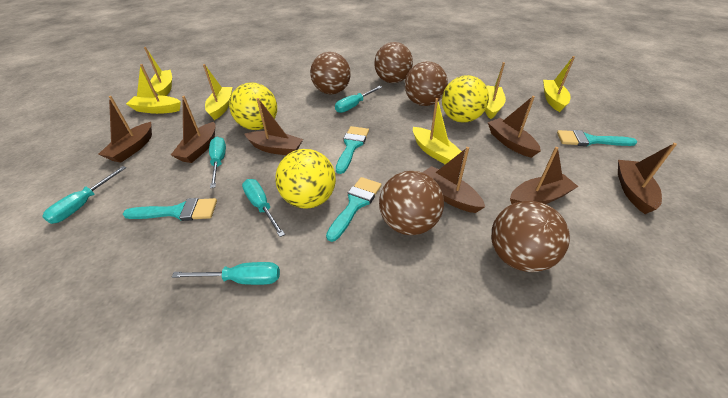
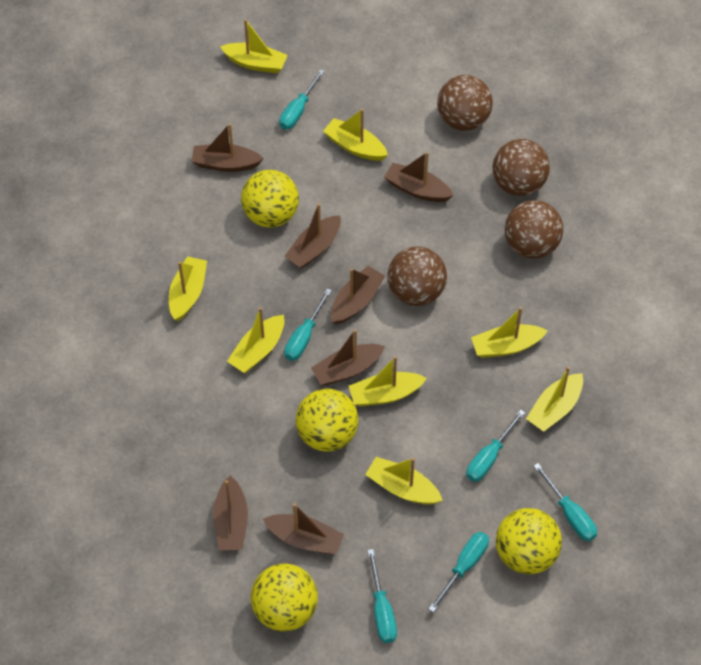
brown ball: [310,52,351,94] [374,42,413,83] [379,171,444,235] [405,61,448,106] [491,201,570,272] = 5 -> [387,246,447,306] [437,75,493,131] [492,139,550,196] [505,200,563,259] = 4
turquoise brush: [123,198,217,221] [326,177,382,242] [336,126,369,174] [557,130,637,146] = 4 -> none = 0
turquoise screwdriver: [42,166,126,224] [172,262,280,285] [209,137,226,188] [242,179,285,237] [335,86,382,113] = 5 -> [279,69,325,130] [284,288,332,361] [368,549,397,643] [429,532,489,612] [466,410,525,482] [534,463,597,541] = 6
yellow ball: [229,82,277,130] [275,149,336,209] [442,75,489,123] = 3 -> [241,170,299,228] [251,563,318,632] [296,389,358,452] [496,508,562,574] = 4
yellow boat: [126,64,181,114] [144,47,172,96] [203,64,233,120] [413,98,462,164] [485,62,506,119] [543,56,575,112] = 6 -> [169,256,207,321] [220,19,288,73] [227,307,284,373] [323,109,388,161] [349,356,427,407] [365,457,443,505] [471,307,548,358] [526,366,583,432] = 8

